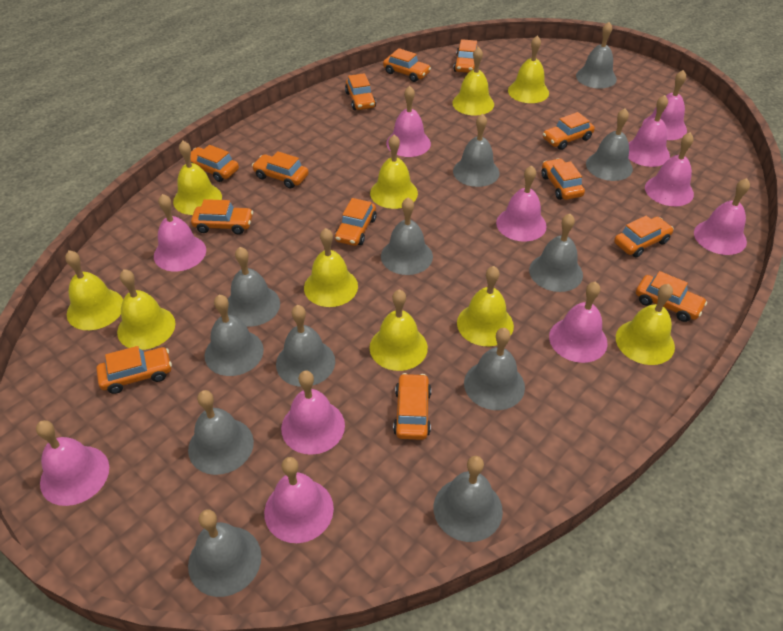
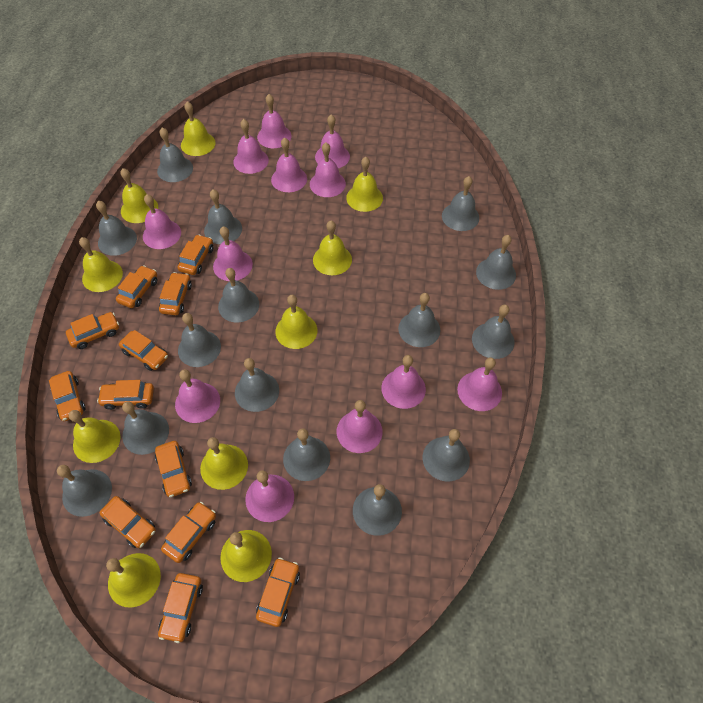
grey bell: [188,390,254,475] [188,509,261,597] [204,295,264,376] [228,247,280,327] [276,305,335,387] [381,197,433,275] [433,456,503,542] [453,114,499,187] [464,328,525,410] [529,214,583,292] [576,22,617,89] [586,108,633,181] = 12 -> [57,465,112,517] [96,201,137,256] [122,402,169,455] [157,127,193,182] [178,313,221,367] [204,189,242,244] [218,268,259,323] [235,358,279,412] [283,429,330,481] [353,484,402,536] [398,293,440,347] [423,429,470,482] [442,176,479,231] [472,305,515,359] [476,235,516,290] = 15
orange car: [96,346,172,394] [190,145,239,182] [191,199,253,235] [252,151,309,189] [335,198,377,246] [345,73,376,110] [383,48,431,82] [393,373,431,440] [454,39,478,73] [541,158,585,200] [543,112,595,150] [614,216,674,258] [636,271,707,322] = 13 -> [49,371,86,421] [66,312,119,349] [97,380,154,410] [100,496,156,548] [116,265,157,308] [119,330,168,371] [155,441,192,497] [158,573,203,643] [159,272,192,315] [161,502,216,563] [178,234,213,275] [256,558,300,627] = 12
pink bell: [36,420,109,506] [154,194,206,271] [264,457,334,543] [281,371,345,455] [386,86,431,157] [496,165,547,241] [549,282,608,363] [629,95,670,167] [642,70,687,140] [645,132,694,206] [694,178,750,255] = 11 -> [143,194,181,249] [175,369,220,423] [213,226,253,281] [233,119,269,174] [245,471,294,522] [257,94,291,148] [271,137,307,192] [310,143,346,197] [315,115,350,168] [337,400,383,453] [381,355,426,409] [457,357,502,411] = 12

